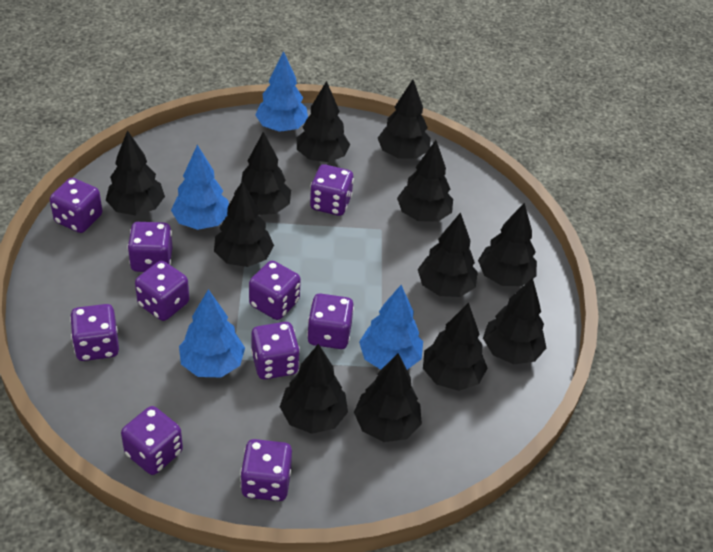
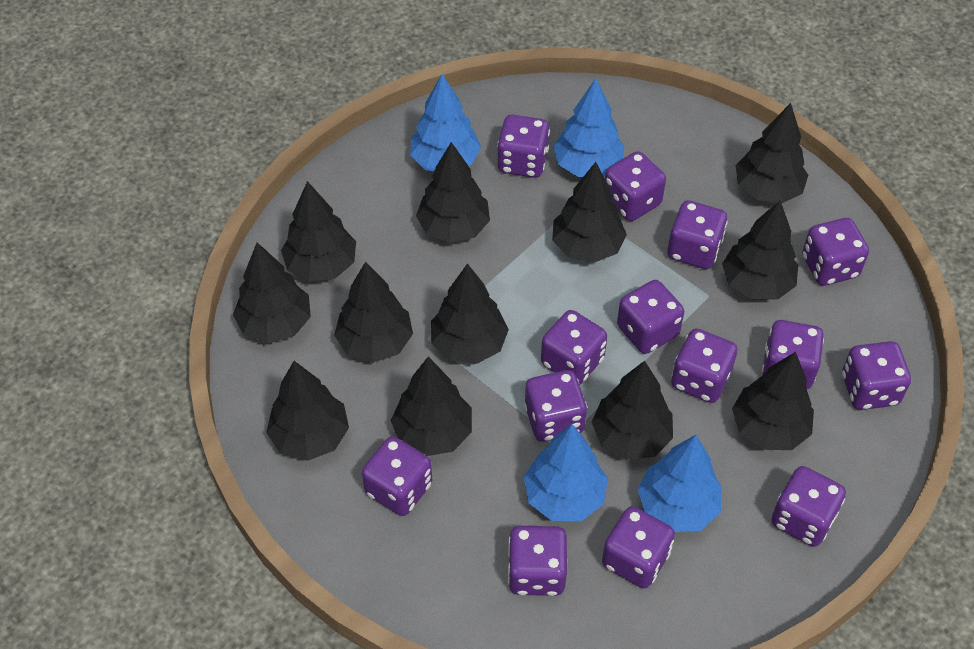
purple dice: [50,178,102,233] [70,304,119,361] [121,406,183,475] [127,222,173,272] [135,261,189,321] [240,439,292,501] [249,261,301,320] [251,322,300,379] [307,293,354,349] [310,164,354,216] = 10 -> [362,436,432,516] [497,115,550,178] [508,526,567,596] [524,370,587,442] [541,310,607,385] [602,506,675,588] [605,151,666,221] [617,280,684,354] [668,200,728,269] [671,329,737,403] [762,320,824,389] [771,466,846,547] [802,218,869,286] [842,341,911,410] = 14

